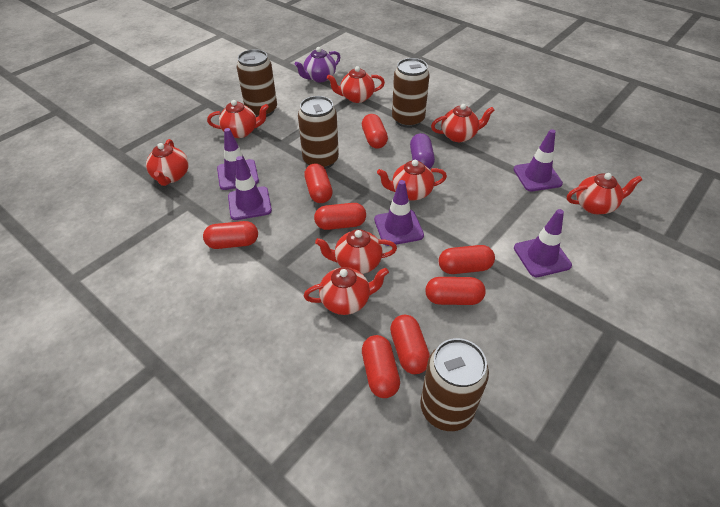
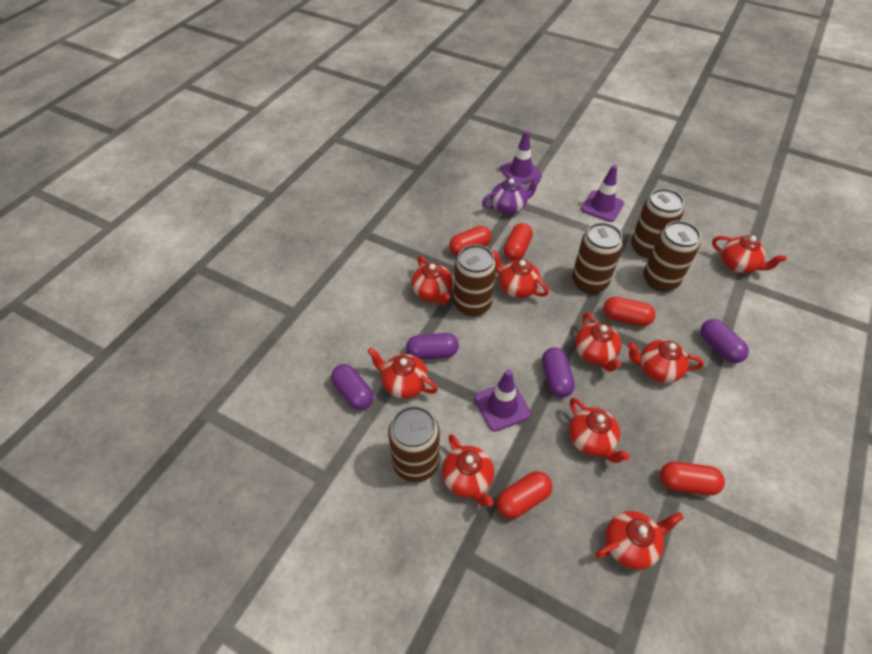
brown can: [237,49,277,117] [298,96,339,169] [392,58,430,128] [420,338,489,431] = 4 -> [388,406,440,482] [453,244,497,316] [572,222,623,294] [631,188,684,258] [643,221,701,292] = 5
purple capsule: [410,133,435,169] = 1 -> [331,364,374,410] [406,333,459,360] [542,347,575,397] [701,319,749,363] = 4
purple traffic cone: [217,128,259,190] [228,156,272,220] [374,180,424,246] [513,129,563,191] [514,209,572,277] = 5 -> [475,370,531,432] [500,131,542,185] [581,165,624,222] = 3
red capsule: [203,221,258,249] [304,163,333,203] [314,203,366,230] [362,114,388,149] [362,335,400,398] [390,315,430,374] [425,277,486,305] [439,245,495,274] = 8 -> [449,226,492,256] [497,471,553,519] [504,223,533,261] [603,297,656,326] [660,462,725,495] = 5
red teapot: [146,139,189,186] [207,100,269,138] [304,267,389,315] [315,229,397,274] [327,66,385,103] [377,160,447,201] [431,104,495,142] [567,173,643,214] = 8 -> [368,348,438,399] [412,256,453,305] [442,434,494,507] [492,250,549,298] [569,398,630,463] [575,312,622,372] [595,511,684,570] [627,339,704,383] [712,236,787,273] = 9

